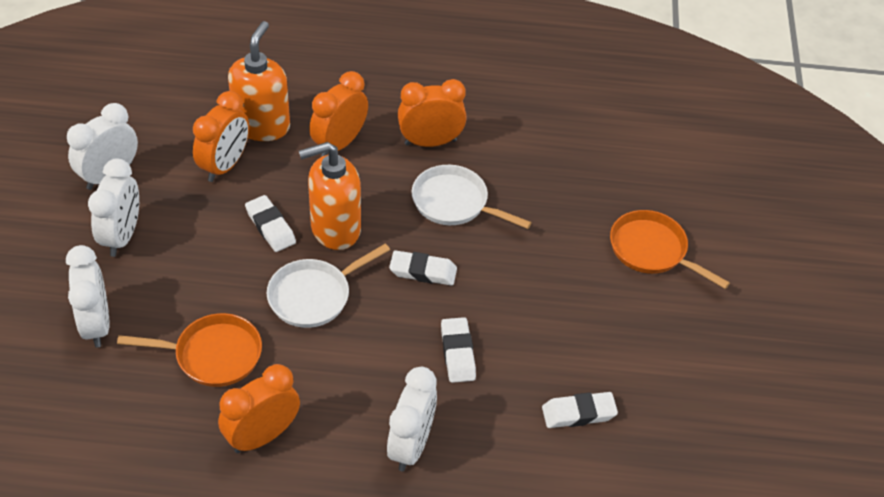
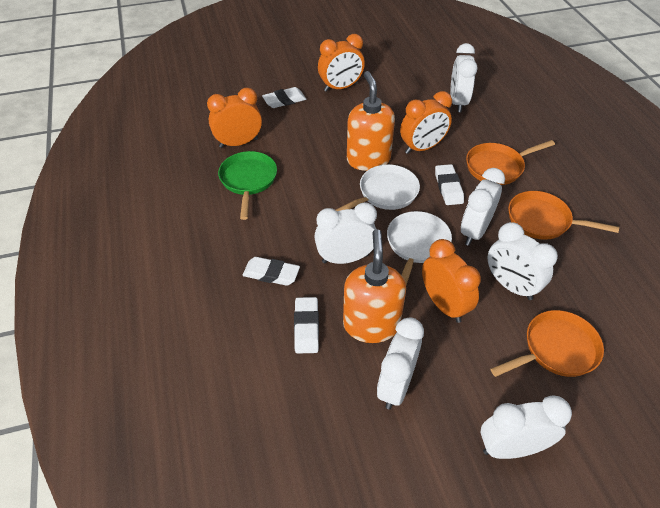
green pan: none = 0 -> [218,151,277,220] = 1
orange pan: [117,313,262,387] [610,210,730,289] = 2 -> [466,140,555,185] [491,310,604,377] [508,191,619,240] = 3
white clock: [66,245,110,348] [67,103,138,190] [88,159,139,257] [387,367,437,471] = 4 -> [314,202,377,264] [377,317,424,409] [450,43,477,112] [461,168,505,246] [481,395,572,459] [488,222,558,300] = 6

